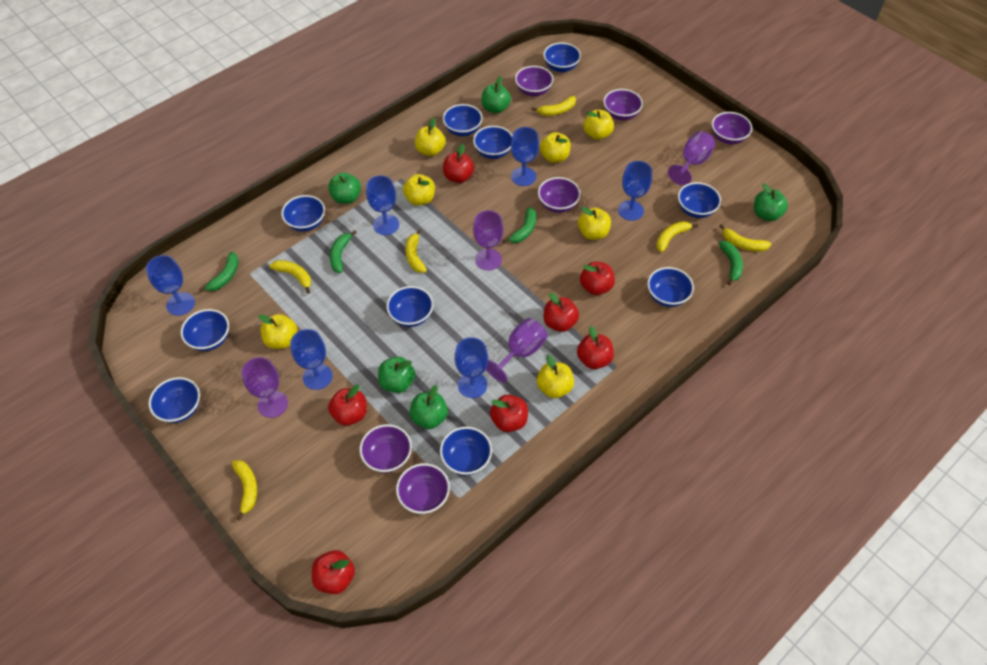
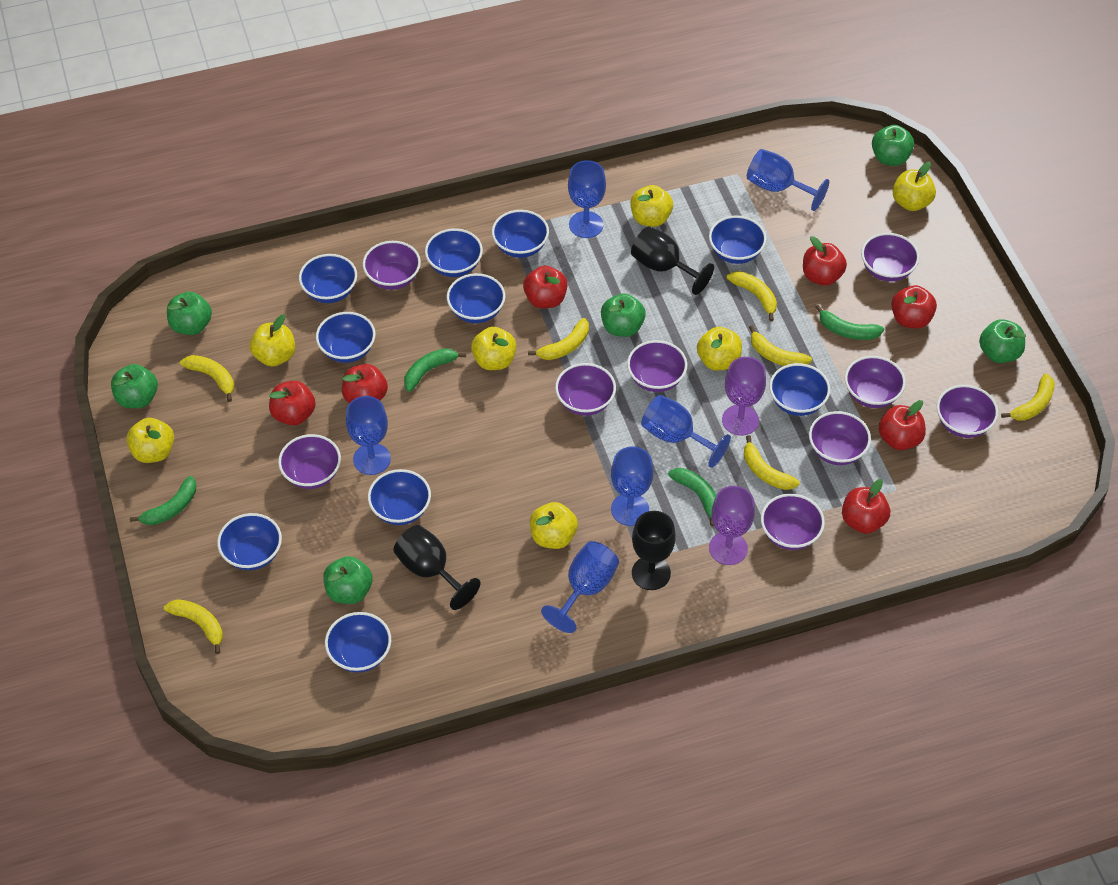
black goblet: none = 0 -> [393,525,481,610] [631,226,714,295] [632,511,676,590] = 3
green apple: [328,172,361,204] [378,357,415,393] [409,385,448,429] [481,76,511,113] [754,183,788,221] = 5 -> [111,364,158,408] [167,292,212,335] [323,556,373,604] [601,293,646,337] [872,125,914,166] [979,319,1026,363] = 6
purple bowl: [359,424,412,473] [396,463,450,514] [515,66,553,96] [538,177,581,213] [603,89,643,120] [712,112,752,144] = 6 -> [278,434,341,489] [362,241,421,290] [555,363,616,416] [627,340,687,392] [761,494,825,550] [809,411,871,465] [845,356,906,408] [861,233,920,282] [937,385,998,438] = 9
purple goblet: [242,357,288,418] [473,210,503,271] [486,318,548,383] [668,131,715,186] = 4 -> [709,486,755,565] [722,357,766,436] = 2
yellow banana: [232,460,257,521] [269,260,311,294] [405,229,427,273] [532,96,576,116] [656,221,698,252] [720,224,771,252] = 6 -> [164,599,223,654] [180,355,234,402] [528,318,589,360] [727,271,777,321] [744,435,799,490] [749,325,812,366] [1001,373,1055,421] = 7

